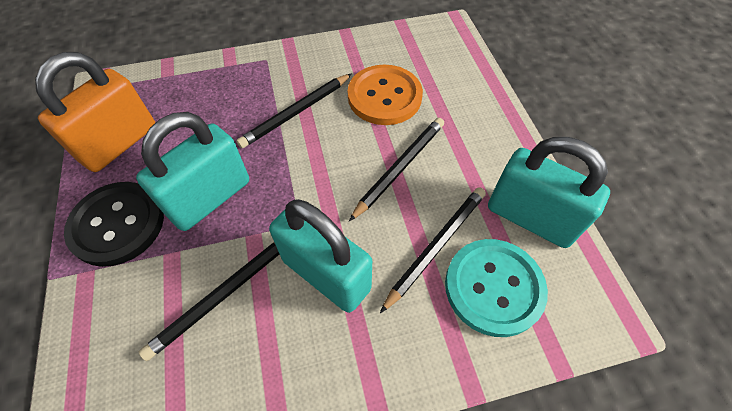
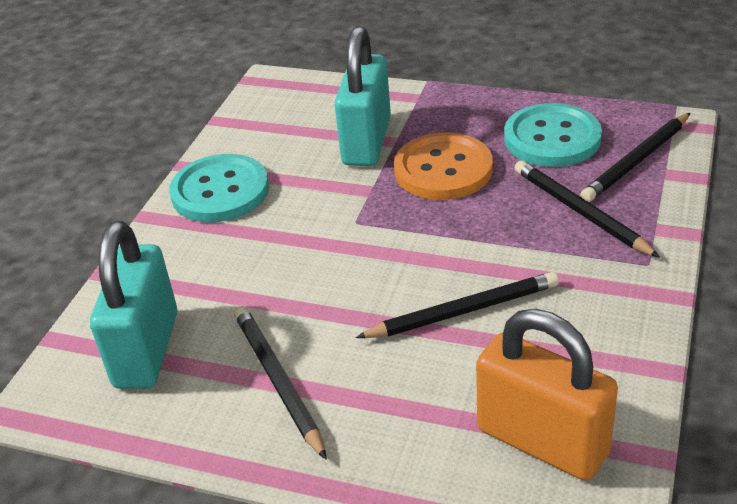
black button: [64,182,164,267] = 1 -> none = 0
turquoise button: [445,239,548,337] = 1 -> [169,154,269,222] [504,103,602,167] = 2
turquoise padlock: [136,112,249,231] [269,199,372,313] [488,137,610,248] = 3 -> [90,221,177,389] [334,26,391,166] = 2

